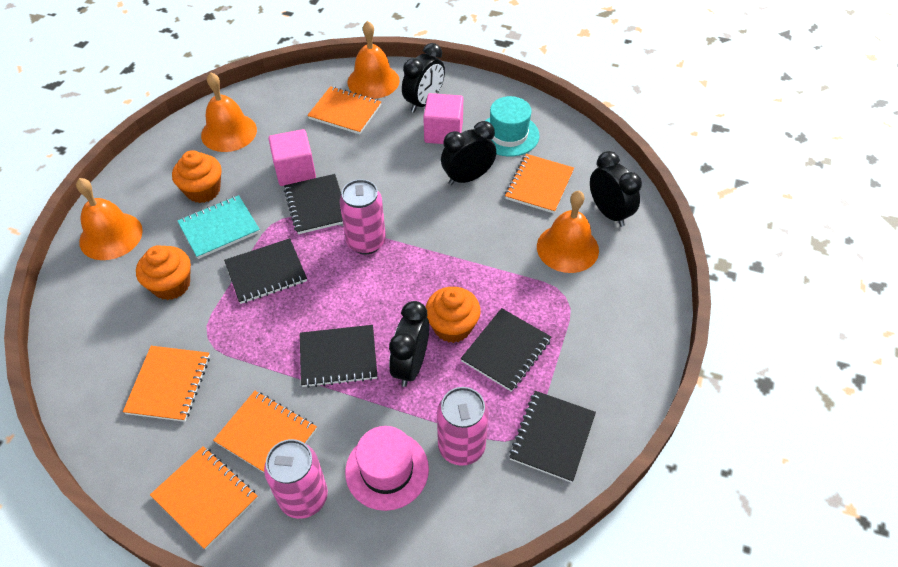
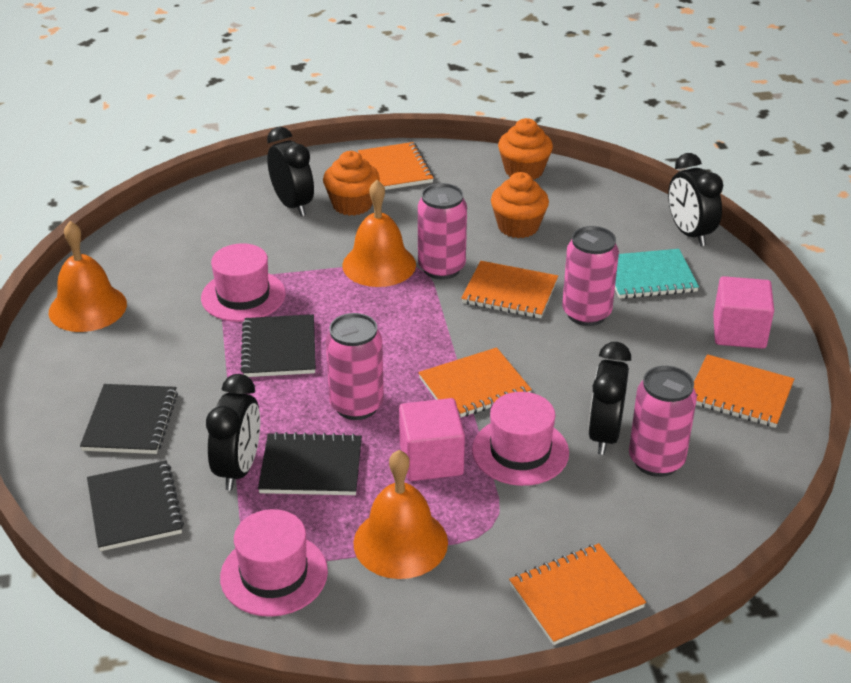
black notebook: [224,238,307,304] [284,174,343,234] [300,325,377,388] [461,308,551,392] [509,391,596,483] = 5 -> [80,384,178,454] [87,460,184,551] [240,314,316,377] [258,432,362,495] = 4
orange bell: [76,178,143,260] [201,72,257,152] [347,21,400,99] [537,191,599,273] = 4 -> [49,221,127,332] [342,180,416,287] [353,450,448,579] = 3
pink can: [264,439,328,519] [339,179,386,254] [437,387,489,466] = 3 -> [326,313,384,420] [418,183,467,280] [562,226,619,326] [629,366,697,477] = 4
pink hat: [345,426,429,511] = 1 -> [201,243,286,322] [220,509,328,617] [472,392,569,486] = 3
turquoise hat: [485,96,540,157] = 1 -> none = 0

